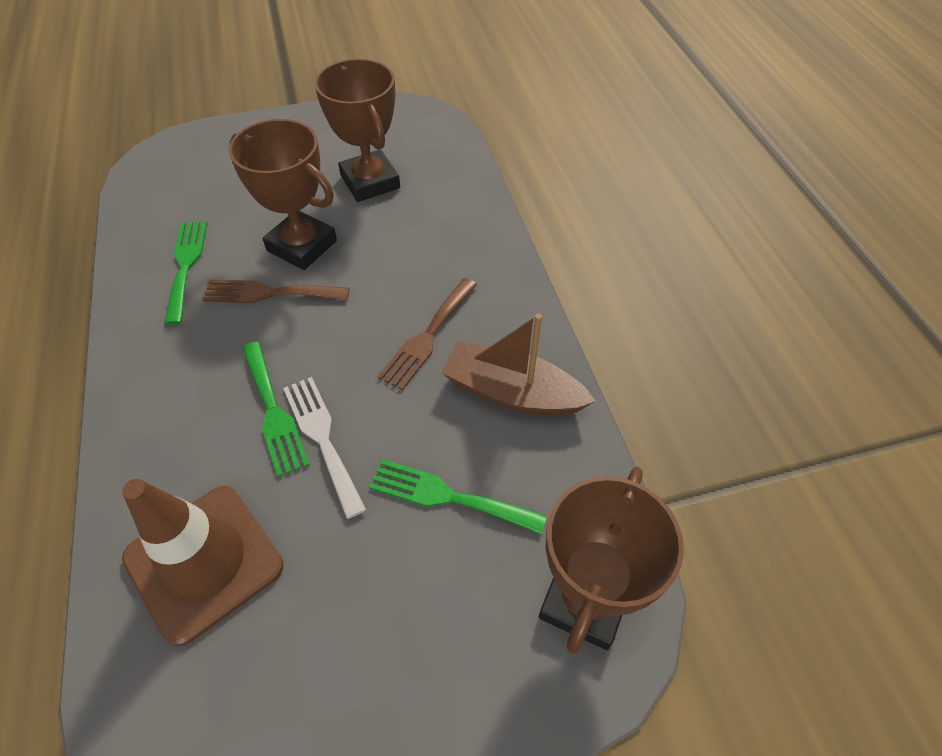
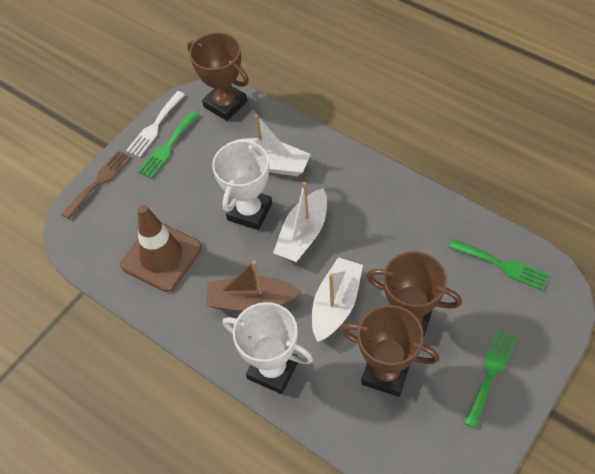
brown fork: [202,280,349,303] [377,278,477,390] = 2 -> [61,150,131,219] = 1
white boat: none = 0 -> [229,114,311,176] [273,182,327,262] [312,257,363,342] = 3
white trophy: none = 0 -> [212,138,272,230] [223,302,313,394] = 2

